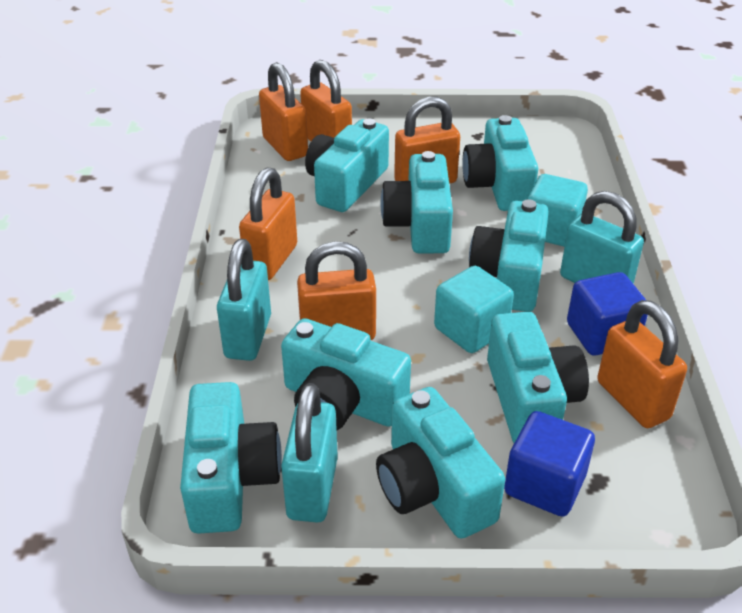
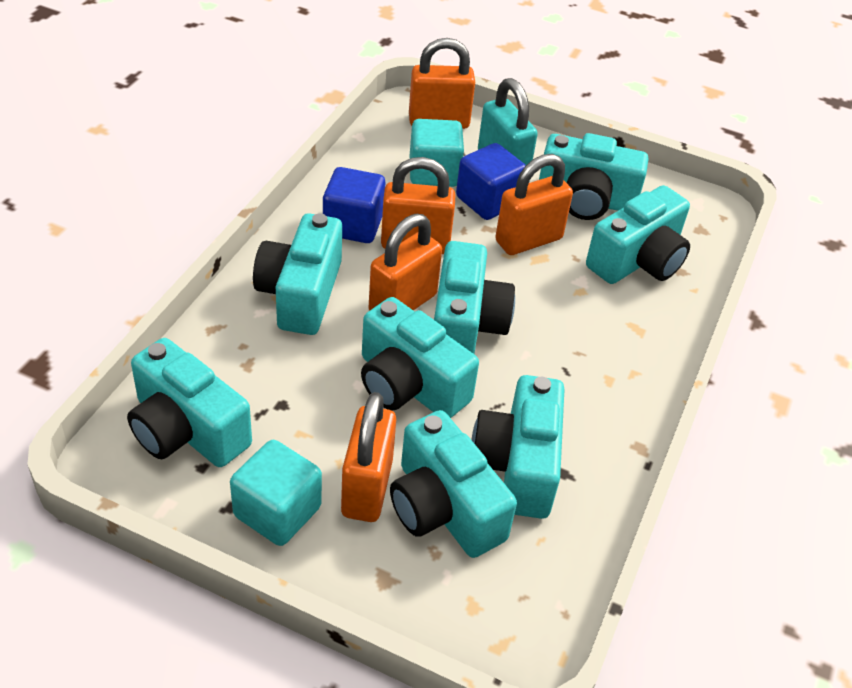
orange padlock: [239,167,297,280] [259,62,308,161] [297,241,376,340] [300,60,352,141] [394,96,460,184] [597,300,687,428] = 6 -> [341,392,396,522] [369,214,442,311] [381,157,455,254] [409,38,475,129] [495,154,573,255] = 5
turquoise padlock: [217,239,271,361] [281,383,338,523] [560,191,644,284] = 3 -> [478,78,538,165] = 1

